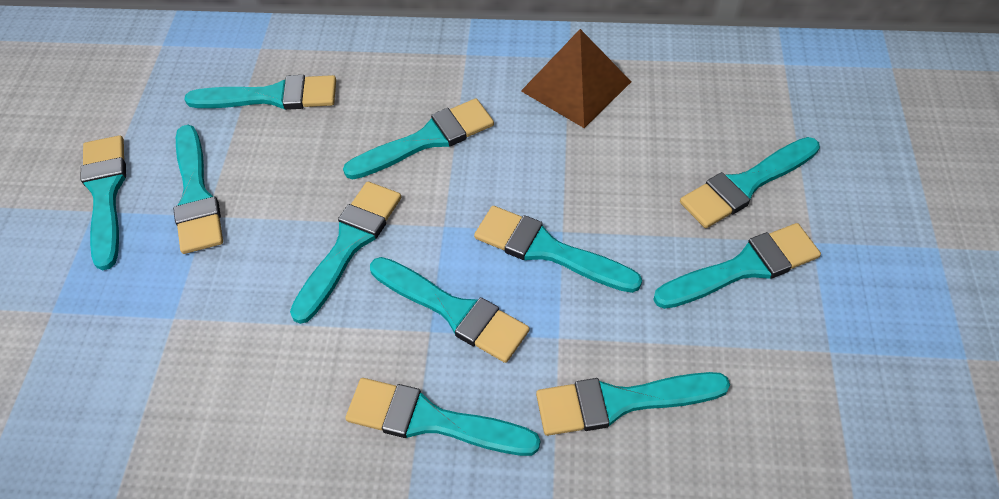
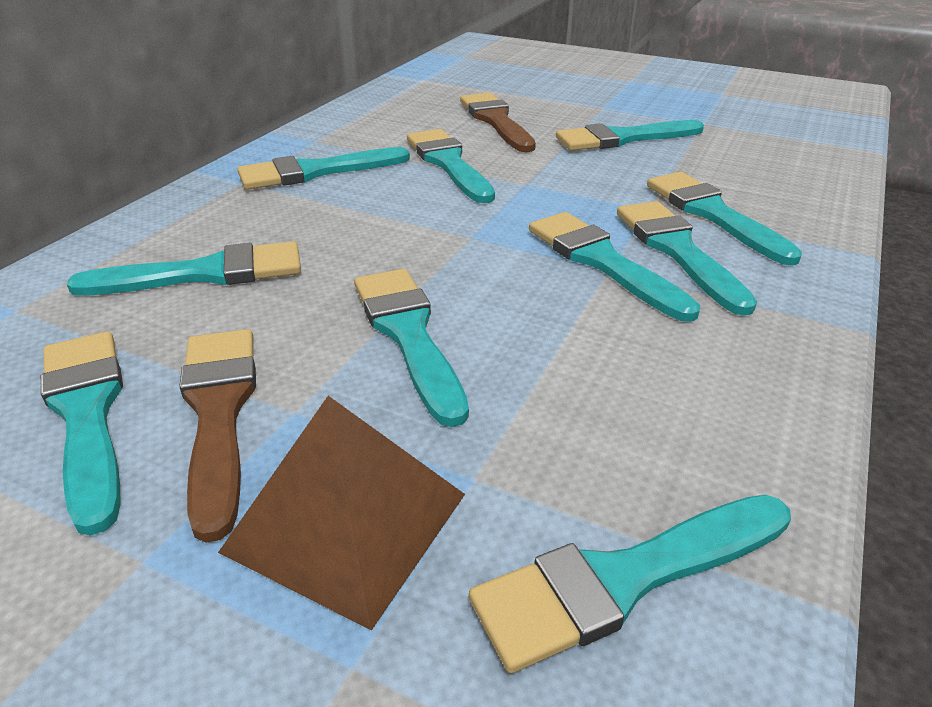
brown brush: none = 0 -> [179,329,256,543] [460,93,536,152] = 2
turquoise brush: [81,135,126,270] [173,125,223,254] [184,75,336,110] [290,182,401,324] [343,98,494,179] [345,378,540,456] [370,257,530,363] [474,206,642,293] [536,372,730,436] [653,223,821,309] [680,137,820,228] = 11 -> [41,331,123,536] [67,241,301,296] [237,147,410,190] [354,269,469,427] [407,129,495,203] [469,495,791,673] [529,212,700,322] [556,120,704,151] [617,201,757,316] [647,172,802,266] = 10

